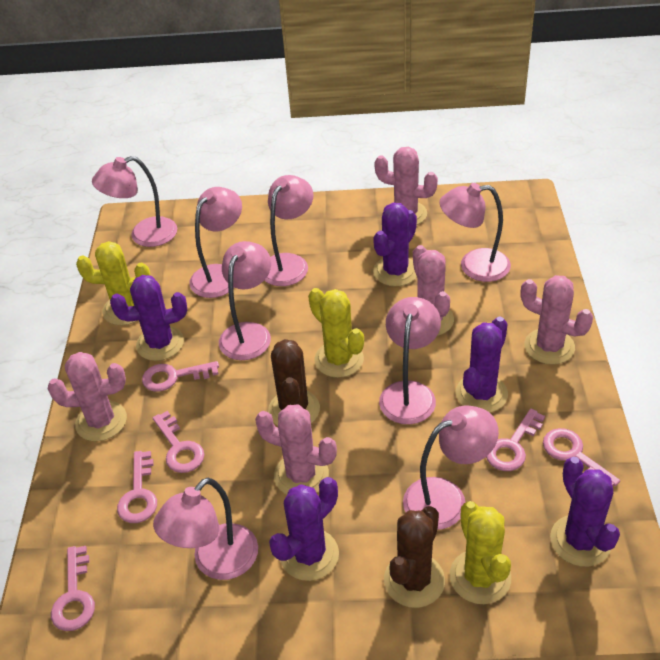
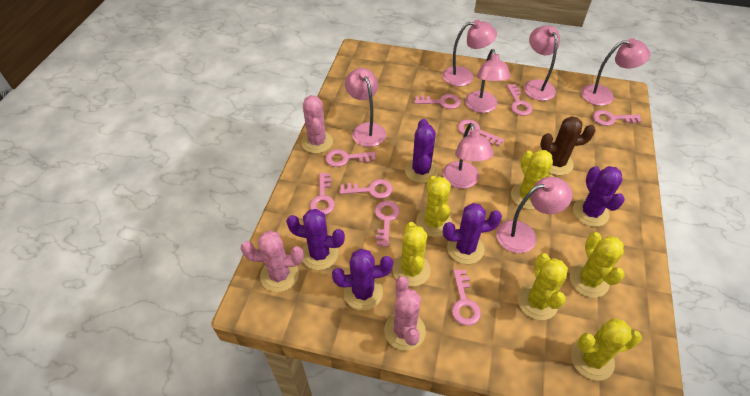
brown cactus: [268,339,320,426] [384,506,445,608] = 2 -> [540,116,596,175] = 1
pink cactus: [48,352,127,441] [255,404,337,494] [374,147,438,225] [413,245,454,336] [521,275,593,365] = 5 -> [241,230,304,292] [301,95,333,154] [384,276,426,351] = 3
pink key: [51,546,95,631] [117,451,157,523] [142,361,219,392] [153,411,204,473] [486,408,545,471] [543,428,620,486] = 6 -> [310,173,335,215] [326,149,376,167] [339,179,393,199] [375,201,400,247] [414,94,461,109] [452,269,481,326] [458,119,504,146] [507,84,533,116] [593,110,642,126] = 9
pink lamp: [92,156,177,247] [153,478,258,580] [189,187,242,298] [219,241,271,360] [264,175,313,286] [379,297,441,424] [403,405,499,530] [439,183,511,282] = 8 -> [345,68,386,147] [442,19,497,86] [443,123,493,189] [465,49,511,113] [496,177,573,253] [524,25,560,101] [581,38,650,106] = 7
yellow cactus: [76,241,150,325] [308,288,364,378] [450,501,511,604] = 3 -> [392,222,431,287] [416,176,452,237] [511,150,554,210] [518,253,568,320] [570,232,625,298] [571,318,642,381] = 6

